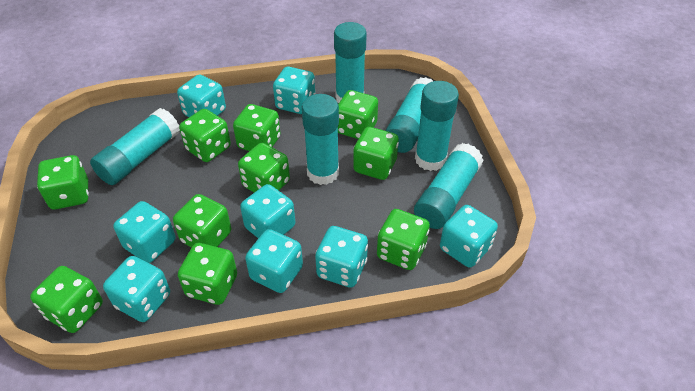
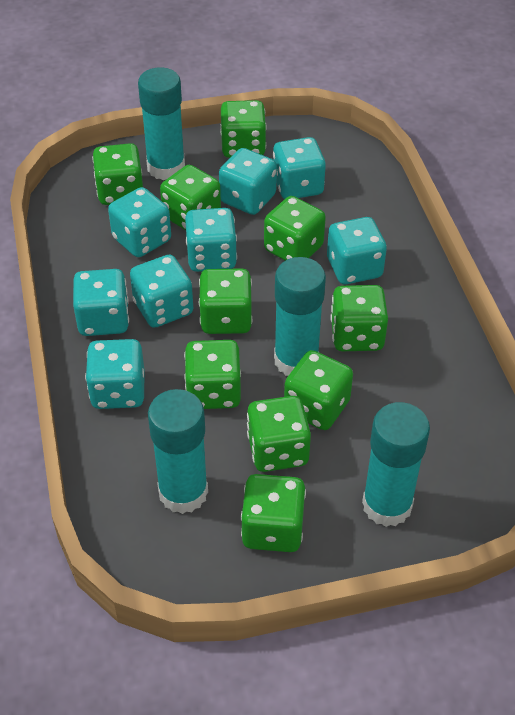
turquoise glue stick: [90,108,180,185] [302,94,339,185] [334,22,367,103] [385,77,433,153] [414,143,484,229] [415,81,459,171] = 6 -> [138,67,185,180] [148,389,208,514] [274,257,326,376] [362,402,430,527] = 4

